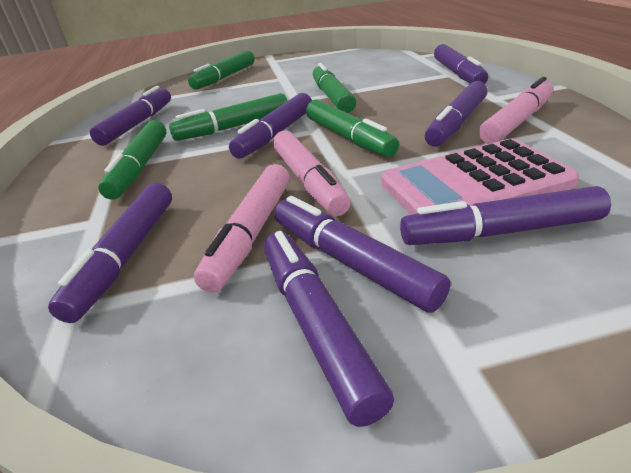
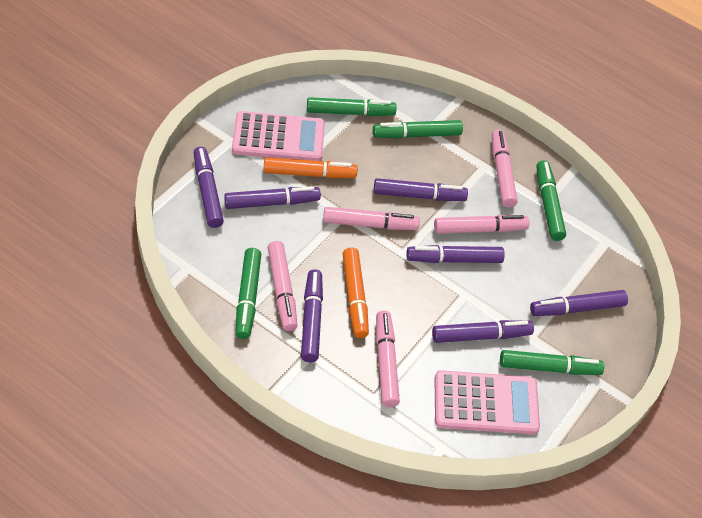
orange marker: none = 0 -> [263,157,357,178] [342,247,369,338] = 2
pink calculator: [381,139,579,215] = 1 -> [232,111,325,161] [435,370,540,434] = 2
pink marker: [194,164,290,293] [273,131,351,216] [479,77,553,144] = 3 -> [268,241,297,331] [323,207,420,230] [376,310,400,407] [434,215,529,234] [492,129,517,207] = 5
purple marker: [48,183,172,323] [90,86,171,146] [229,93,312,159] [264,231,394,427] [274,196,451,313] [400,186,611,245] [425,81,488,146] [434,44,488,84] = 8 -> [194,147,224,228] [224,186,321,209] [301,269,323,362] [374,178,468,201] [406,245,505,263] [432,320,534,343] [530,290,628,316] = 7

